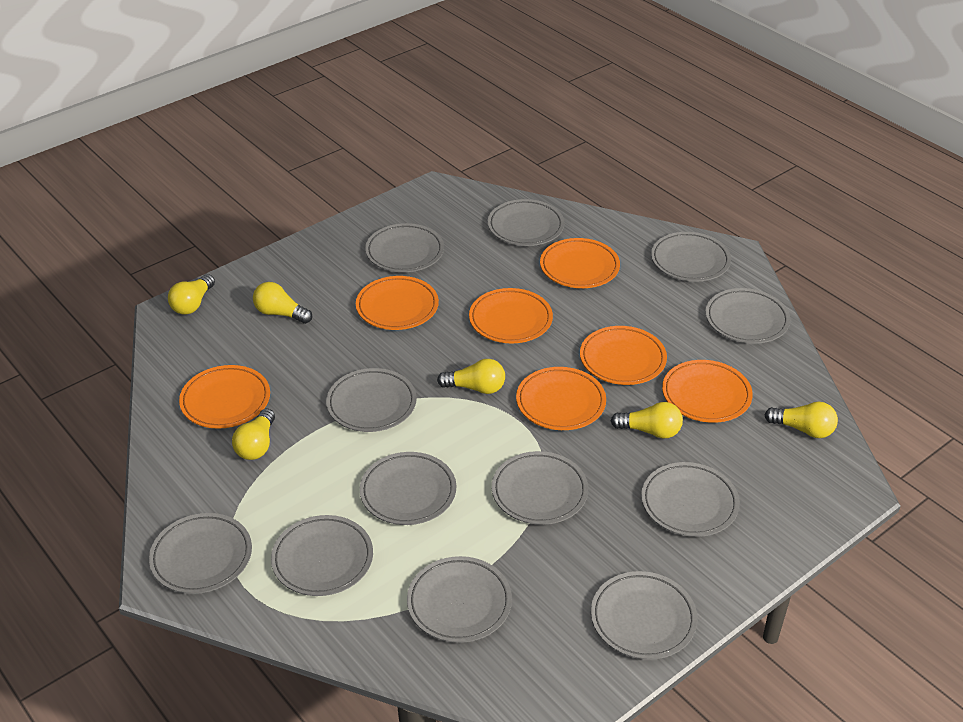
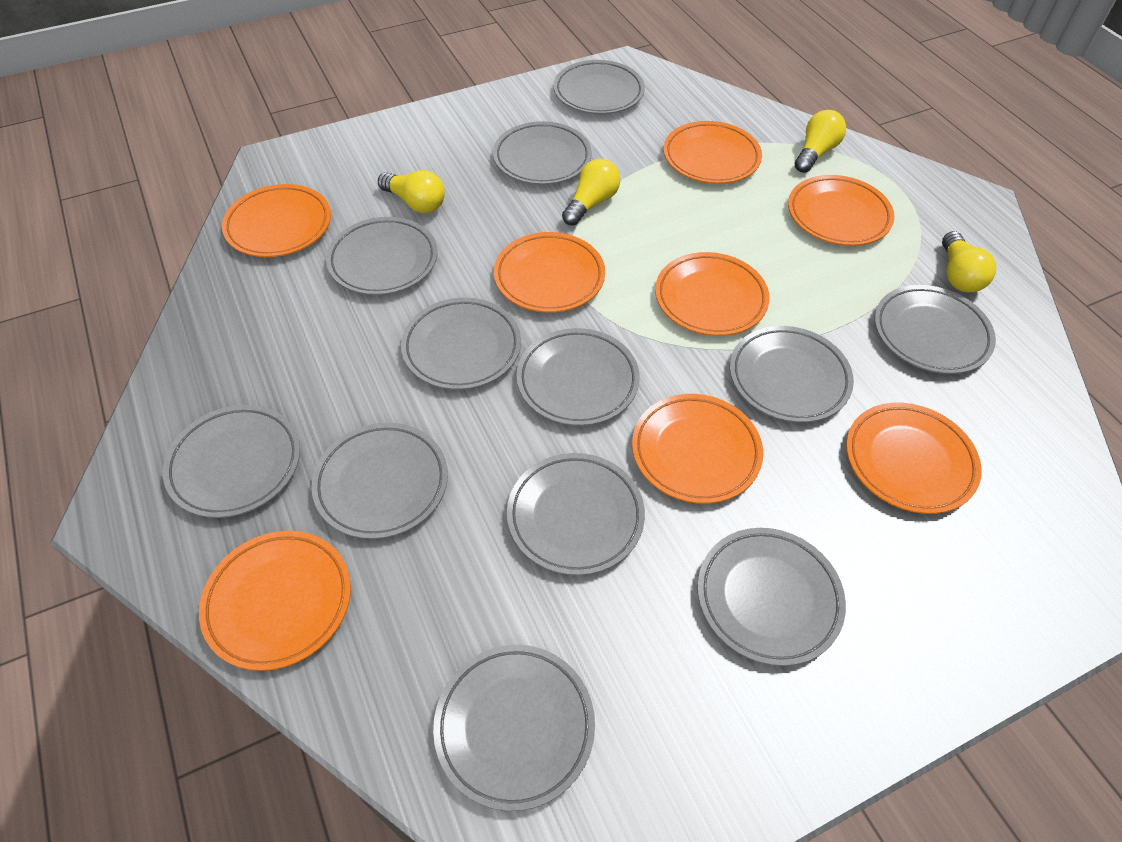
orange plate: [179,365,270,429] [356,276,439,330] [469,288,553,343] [516,367,606,430] [540,238,620,288] [580,326,667,385] [662,360,753,423] = 7 -> [199,531,351,671] [222,184,331,257] [494,232,605,313] [632,394,763,504] [655,252,770,336] [663,121,762,184] [788,175,895,246] [846,403,982,514] = 8
yellow light bulb: [168,274,215,315] [232,408,275,460] [253,282,312,324] [437,359,505,394] [611,402,683,438] [764,402,838,438] = 6 -> [378,170,445,213] [562,159,620,226] [795,110,846,173] [942,231,996,292] = 4

